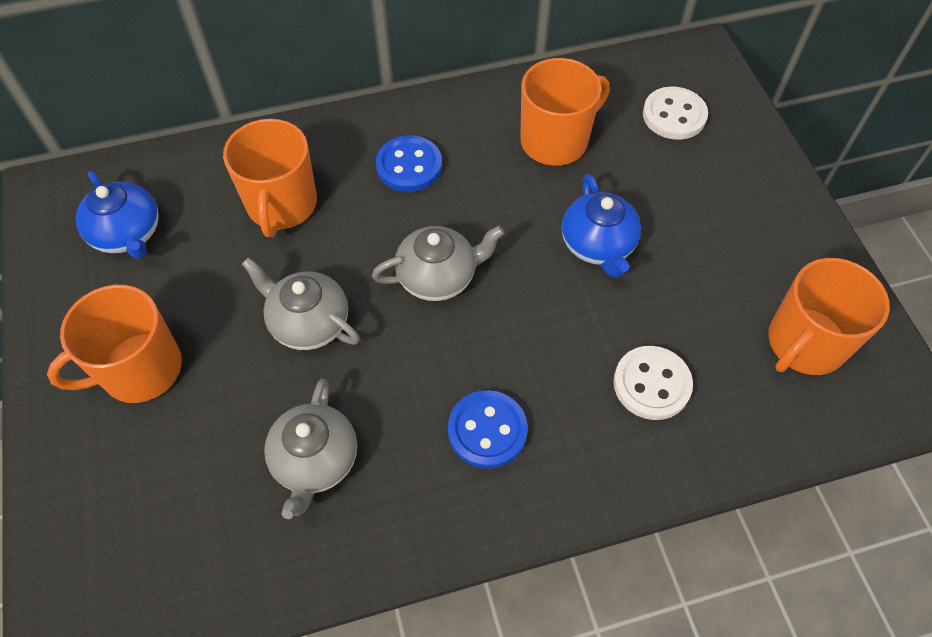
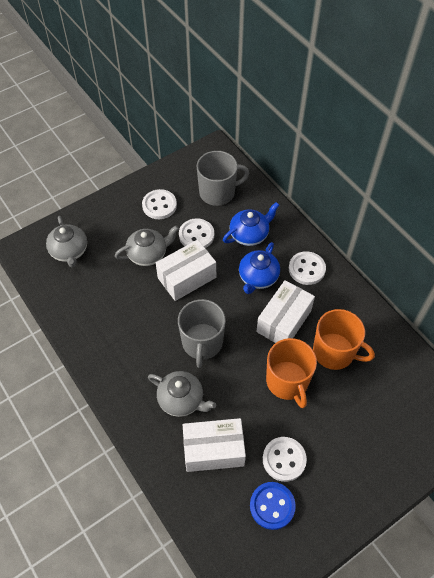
blue button: [376,135,442,192] [448,390,528,469] = 2 -> [250,482,296,530] = 1
grey mug: none = 0 -> [178,299,226,368] [197,151,249,206] = 2
orange mug: [47,285,182,403] [223,119,317,237] [520,58,610,166] [768,258,890,375] = 4 -> [266,338,317,408] [313,309,375,370] = 2
white box: none = 0 -> [156,240,216,301] [183,418,246,472] [256,280,315,343] = 3
white button: [613,346,693,420] [643,86,708,140] = 2 -> [142,189,177,219] [179,218,214,248] [263,437,307,482] [289,251,326,285] = 4

